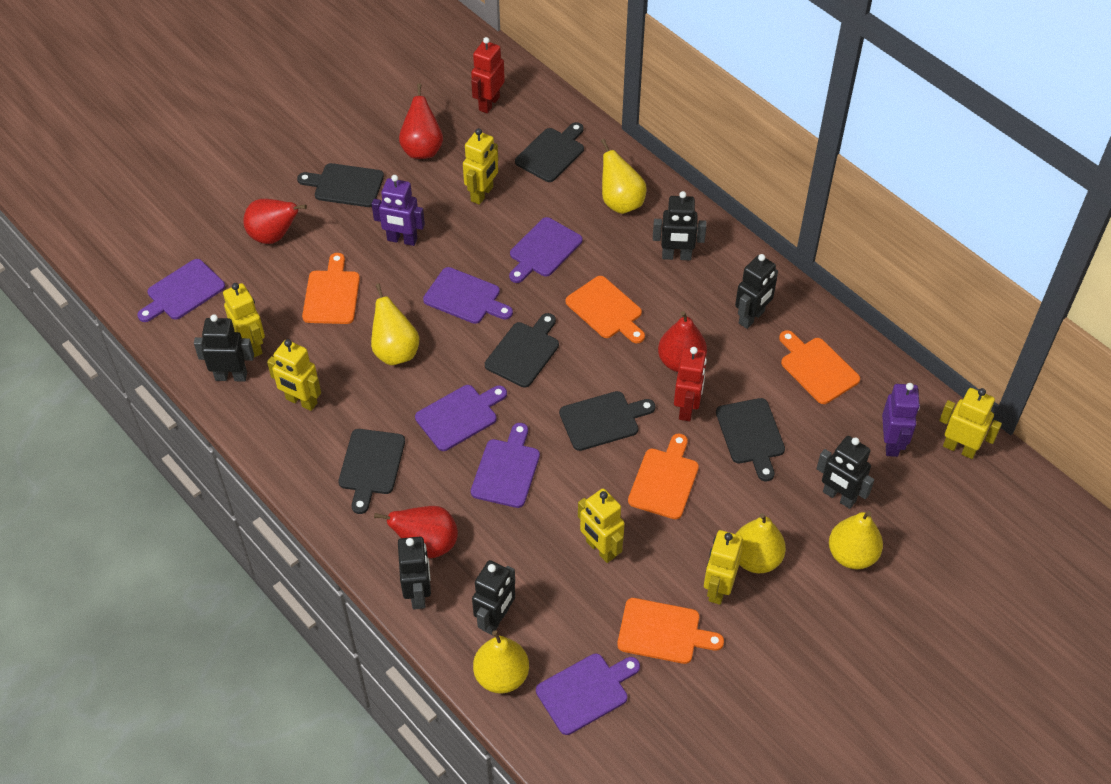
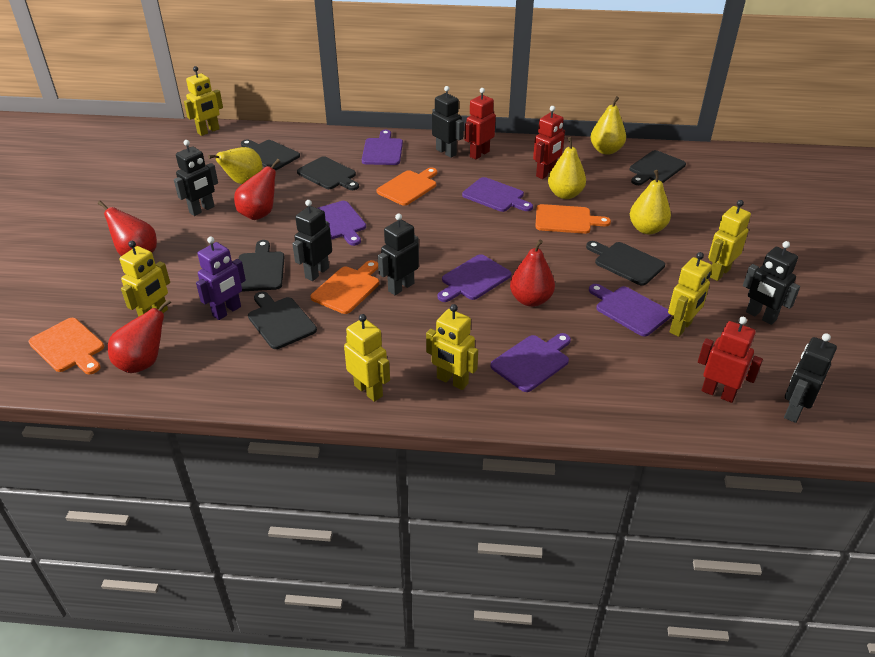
orange cutting board: [302,253,360,324] [566,276,645,343] [617,598,724,664] [628,434,699,519] [779,330,860,404] = 5 -> [29,318,104,374] [310,260,380,314] [376,168,437,206] [535,204,611,234] = 4
purple robot: [372,175,425,246] [882,383,920,457] = 2 -> [196,237,246,320] = 1
red robot: [471,37,505,113] [674,347,707,421] = 2 -> [465,88,496,160] [533,106,565,179] [698,317,763,403] = 3
yellow pear: [371,284,419,365] [473,630,529,694] [601,139,647,214] [736,513,786,573] [829,511,883,569] = 5 -> [208,147,263,184] [548,137,586,199] [591,96,626,155] [630,170,671,234] = 4

